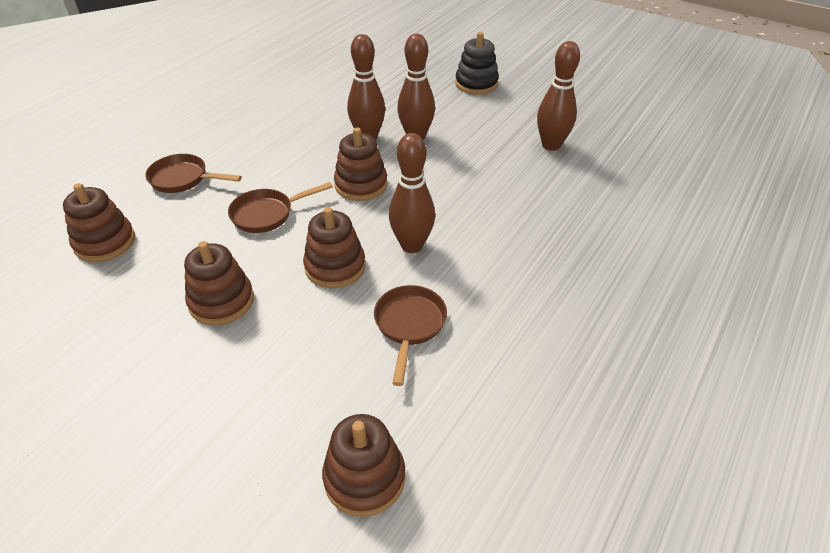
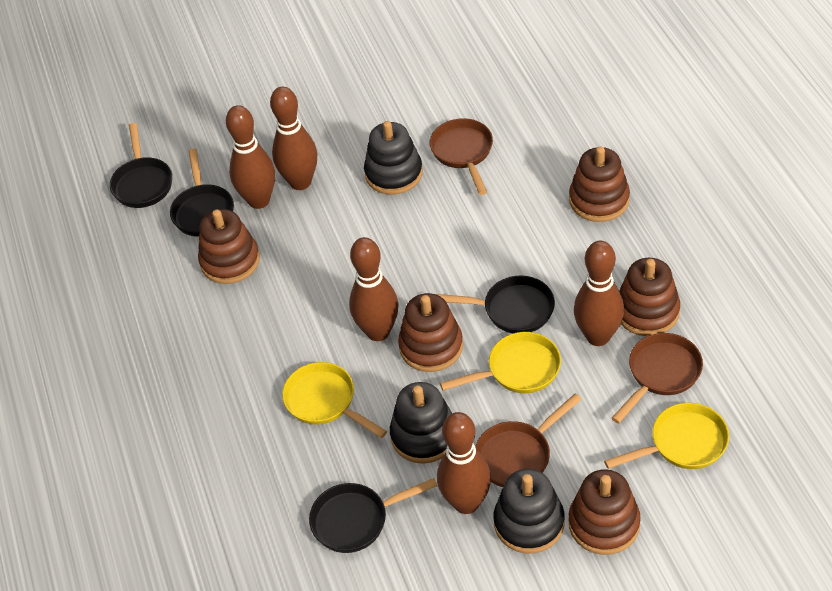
black pan: none = 0 -> [110,123,172,208] [170,148,234,237] [309,478,438,553] [436,275,555,334] = 4
black stacking toy: [455,32,499,94] = 1 -> [364,121,423,195] [390,382,452,464] [493,469,565,554] = 3
brown bowling pin: [347,34,385,140] [389,133,435,253] [397,34,435,140] [537,41,580,151] = 4 -> [226,105,275,209] [270,87,317,190] [349,237,399,341] [437,412,491,514] [574,241,624,346] = 5
yellow pan: none = 0 -> [282,362,387,438] [440,332,561,393] [604,403,729,469] = 3

